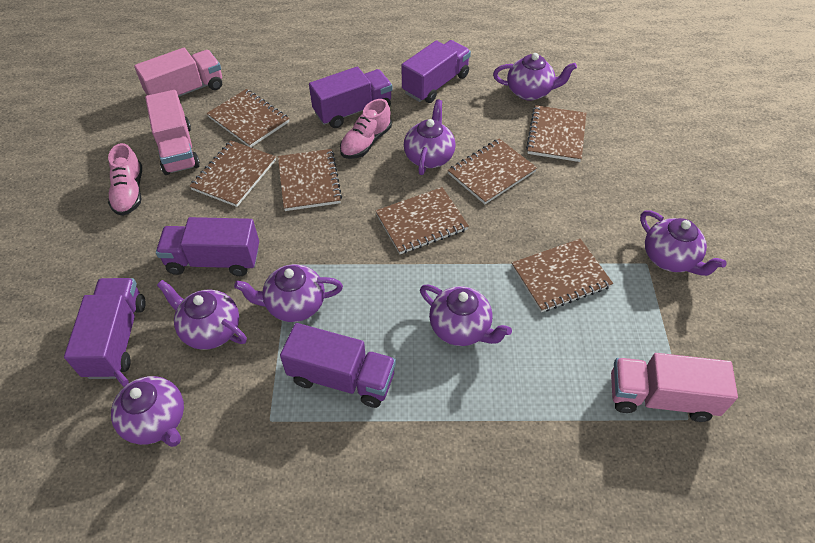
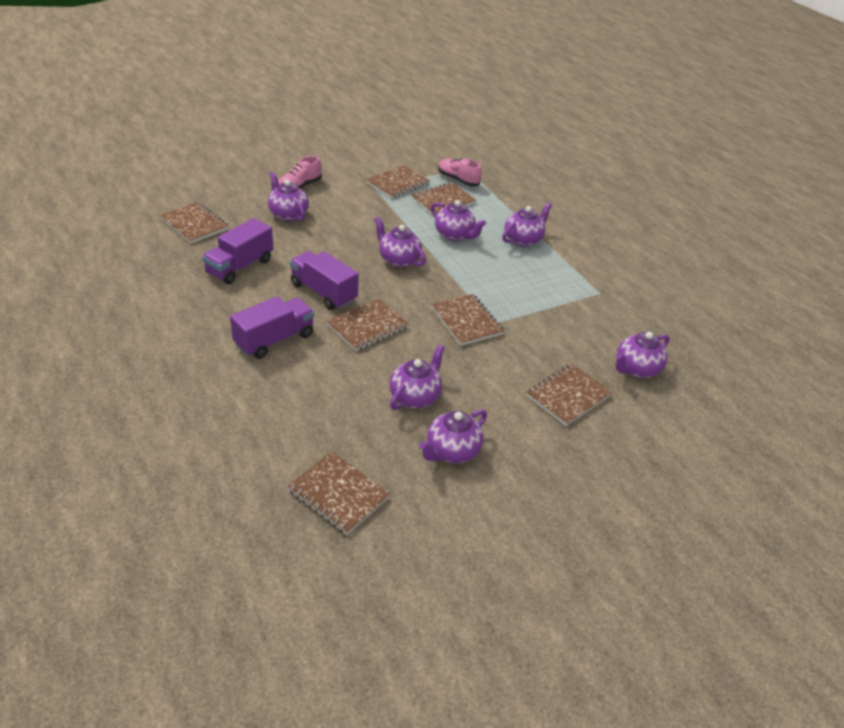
pink truck: [134,48,222,97] [145,90,200,175] [611,353,738,422] = 3 -> none = 0
purple truck: [64,278,146,379] [156,217,259,276] [280,323,396,408] [309,67,392,128] [402,40,471,103] = 5 -> [202,218,273,284] [230,296,314,359] [290,251,359,310] = 3

